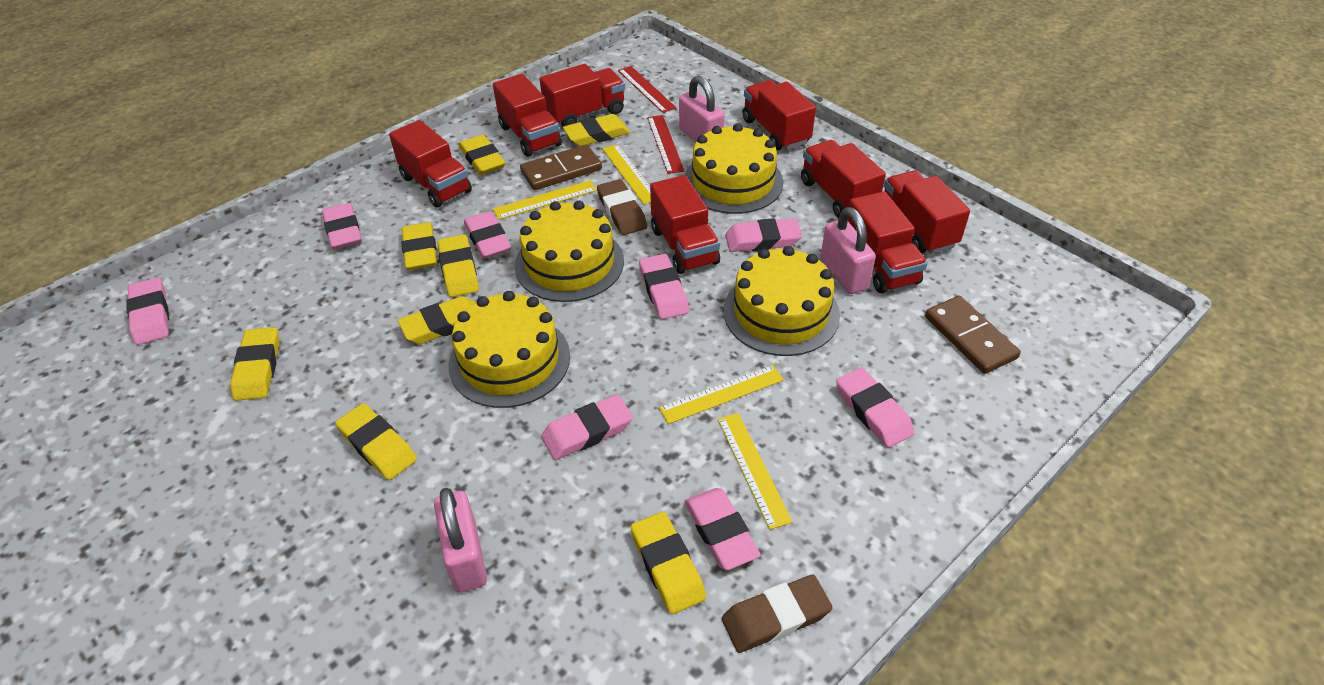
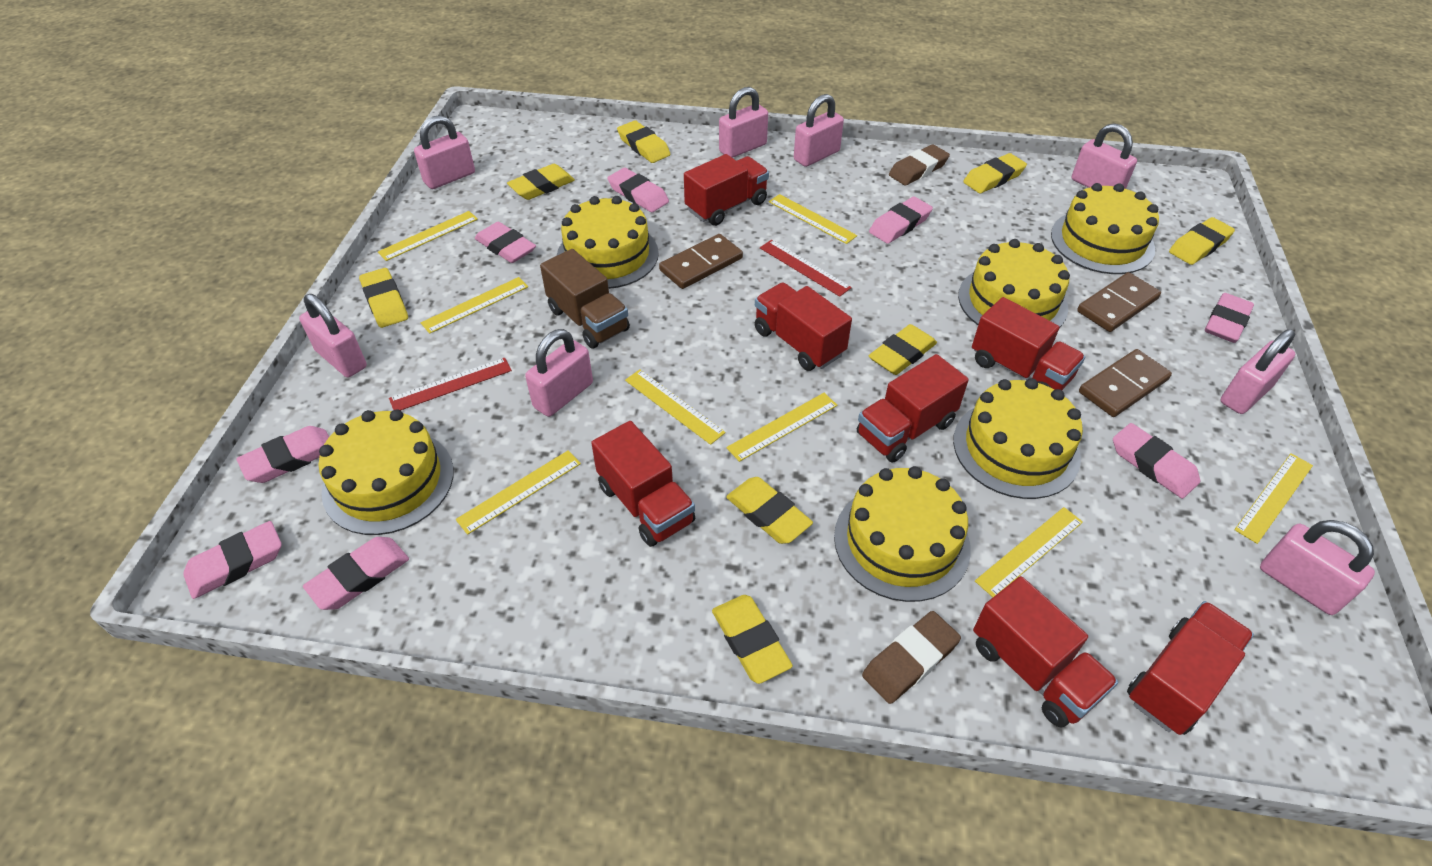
brown domino: [520,144,602,190] [925,296,1021,374] = 2 -> [659,234,743,289] [1077,272,1161,332] [1079,349,1172,417] = 3
brown truck: none = 0 -> [540,249,630,349] = 1
pink padlock: [434,488,487,593] [679,75,724,142] [821,207,876,294] = 3 -> [299,294,367,377] [414,115,475,189] [525,329,593,417] [719,87,768,158] [794,94,844,167] [1072,123,1137,189] [1220,329,1295,414] [1260,520,1375,615] = 8
red truck: [389,120,472,207] [493,74,562,157] [540,64,625,127] [650,175,720,274] [743,80,816,151] [801,140,886,218] [848,191,928,293] [884,170,970,254] = 8 -> [591,421,695,547] [684,154,769,226] [755,282,852,371] [857,354,969,463] [972,297,1085,390] [973,576,1118,728] [1127,601,1254,735] = 7
yellow cake: [449,291,570,408] [515,201,624,302] [685,123,783,214] [724,246,840,356] = 4 -> [319,409,454,535] [557,196,659,289] [834,466,971,602] [953,378,1083,499] [958,239,1070,327] [1051,183,1159,274] = 6
yellow ruler: [493,180,597,220] [602,144,651,204] [659,365,784,424] [718,413,792,530] = 4 -> [378,211,478,261] [421,277,528,334] [456,450,581,535] [625,369,726,445] [726,393,837,462] [769,194,857,244] [975,507,1083,597] [1234,453,1313,544] = 8

